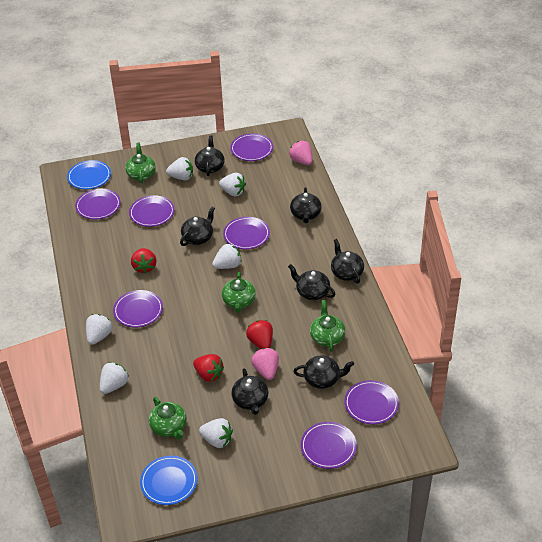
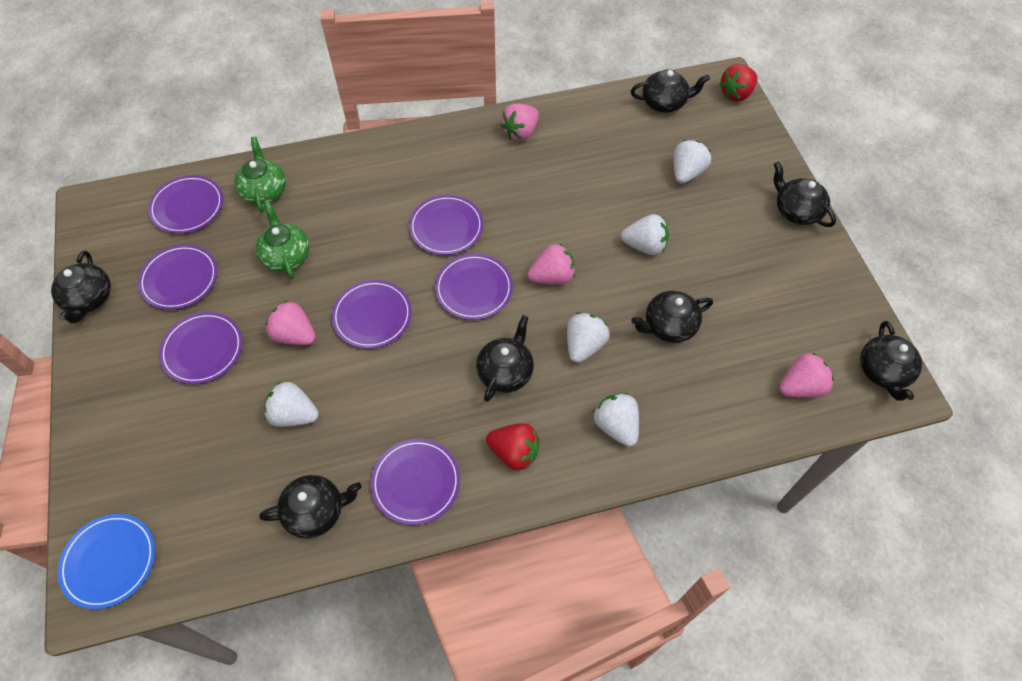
blue plate: [67,160,111,189] [140,456,197,505] = 2 -> [58,514,155,609] = 1
green teapot: [125,143,156,184] [149,397,187,440] [222,272,256,313] [310,300,345,352] = 4 -> [234,137,286,212] [255,201,310,279] = 2
pink strawberry: [251,348,279,380] [289,141,313,165] = 2 -> [266,300,316,345] [501,103,539,141] [527,244,575,285] [779,353,834,398] = 4
red strawberry: [131,248,156,274] [193,354,224,382] [246,320,273,349] = 3 -> [486,423,540,470] [719,64,758,101] = 2
white strawberry: [86,314,113,345] [100,362,129,394] [166,157,193,180] [199,418,233,448] [212,243,242,269] [219,173,246,196] = 6 -> [264,381,319,427] [567,312,610,363] [593,393,639,447] [621,214,669,255] [673,140,711,184] = 5

